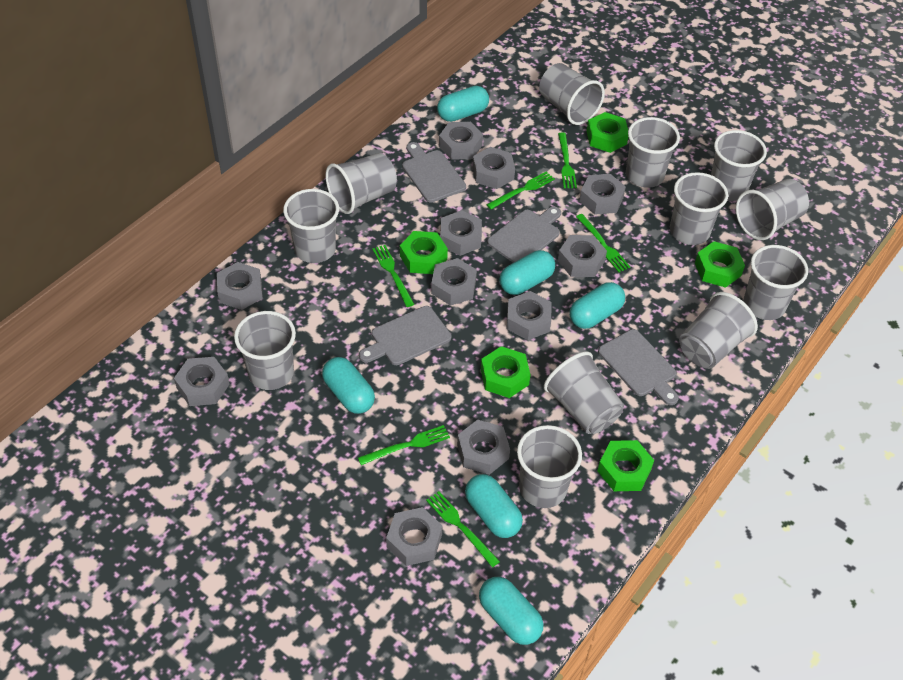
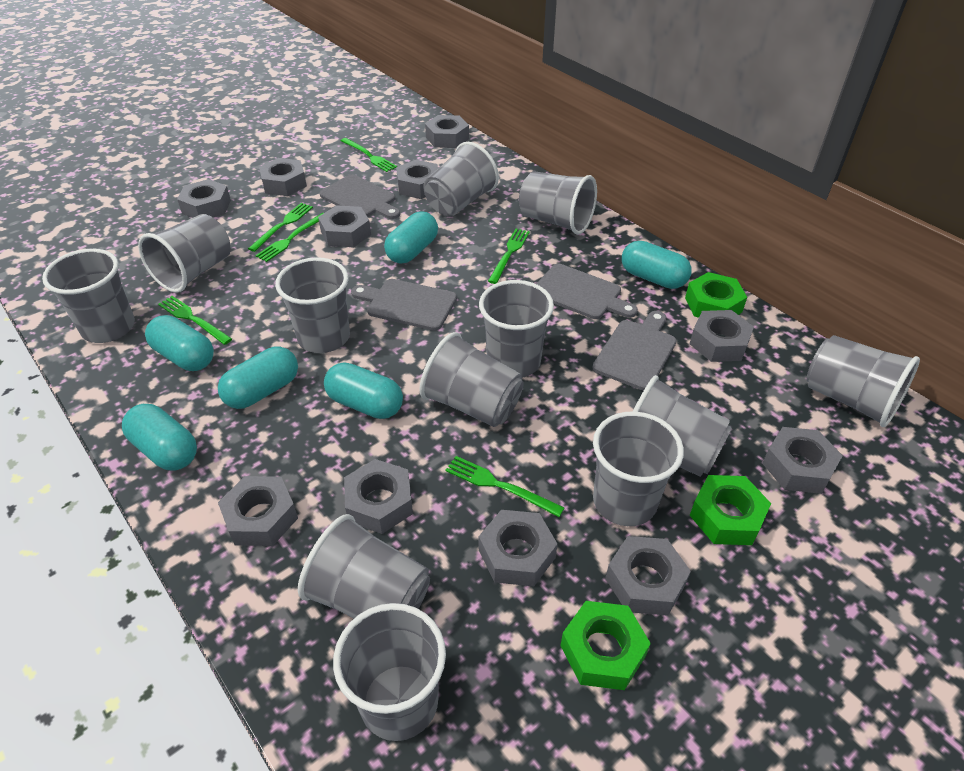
green nut: [400,231,448,274] [481,346,531,398] [586,112,628,153] [597,440,654,491] [695,241,745,288] = 5 -> [560,601,651,690] [685,272,747,318] [689,475,771,545] = 3

